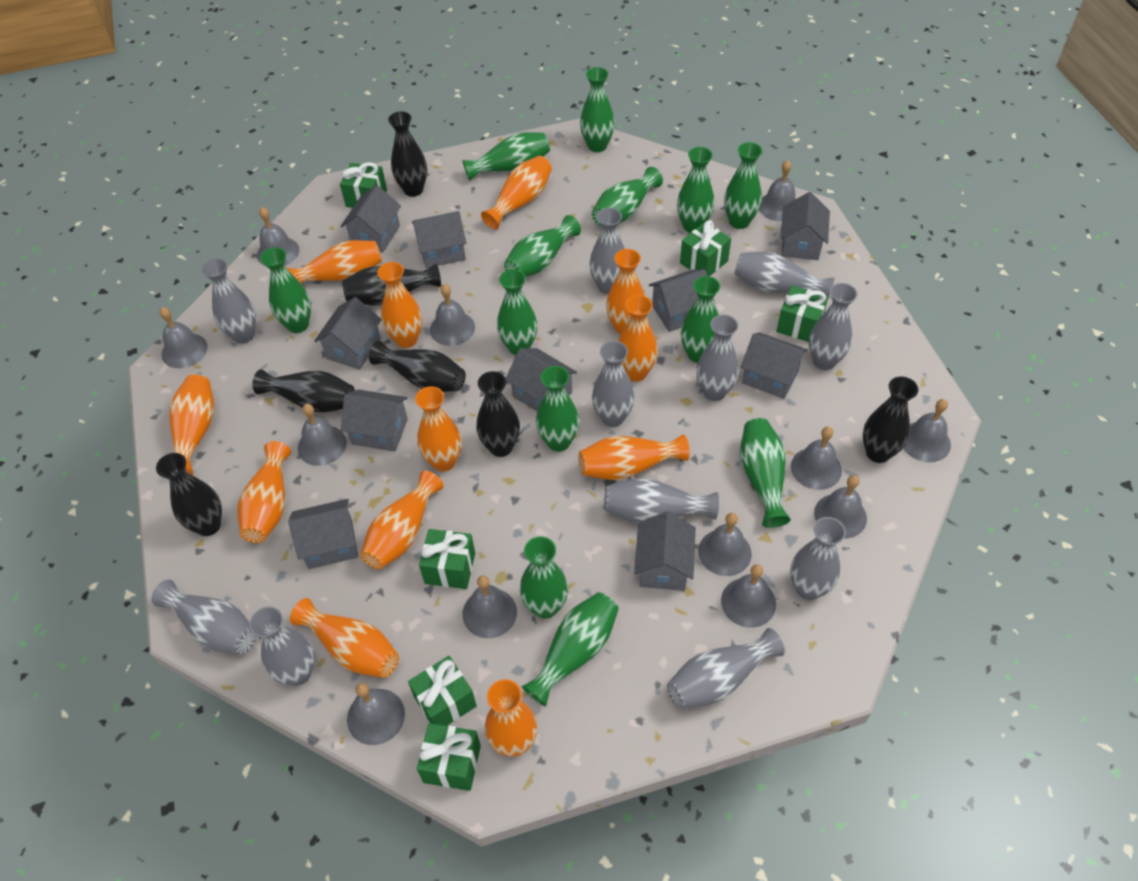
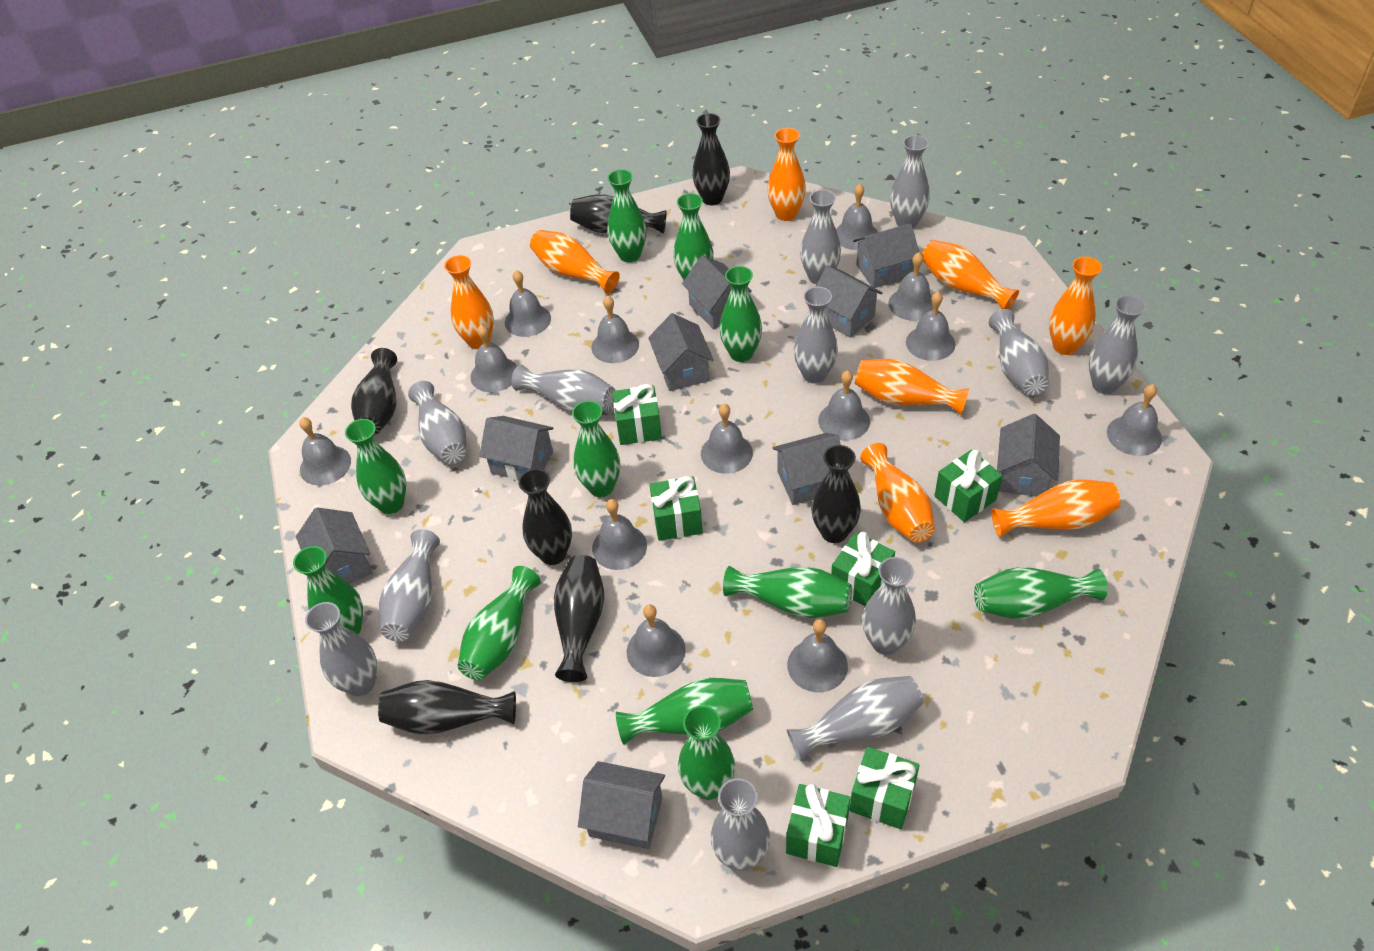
green vase: [260,247,311,333] [462,132,550,181] [497,269,538,355] [504,215,581,277] [520,536,568,619] [522,592,619,706] [536,366,579,452] [580,67,615,153] [592,167,663,226] [677,147,714,233] [681,276,720,363] [724,142,762,229] [740,418,791,528] = 13 -> [293,546,363,634] [345,419,406,514] [458,566,540,680] [572,401,620,497] [607,169,646,262] [616,678,753,745] [673,193,714,280] [678,705,735,800] [719,266,762,362] [723,566,852,618] [974,567,1108,619] = 11
grey bell: [159,307,208,368] [257,207,299,266] [298,404,347,466] [347,683,405,745] [430,284,475,346] [462,575,517,638] [698,513,752,576] [721,564,776,628] [759,160,795,221] [791,426,842,490] [814,475,867,539] [903,399,951,462] = 12 -> [299,417,351,486] [470,325,517,393] [505,270,551,337] [591,296,639,363] [592,499,647,570] [627,605,686,677] [701,404,753,474] [787,619,848,692] [818,370,870,441] [836,184,878,250] [888,252,933,321] [906,292,955,361] [1107,384,1162,456] = 13
grey house: [288,499,358,569] [314,297,382,370] [341,185,401,253] [341,389,408,452] [412,211,467,268] [506,348,577,411] [634,511,696,591] [649,269,714,332] [740,332,808,399] [780,192,830,260] = 10 -> [296,507,373,583] [479,416,554,481] [578,761,665,849] [648,313,714,391] [682,255,752,330] [773,433,841,505] [815,265,882,338] [853,223,919,288] [997,414,1060,497] = 9
grey vase: [151,580,257,654] [201,258,256,344] [249,607,315,686] [589,208,625,294] [592,341,635,427] [604,478,719,523] [667,628,785,709] [696,315,739,401] [734,252,834,298] [790,517,846,600] [809,283,857,370] = 11 -> [305,602,377,696] [379,529,440,642] [408,381,466,464] [511,365,615,412] [710,778,770,871] [787,676,924,761] [794,287,838,384] [800,190,841,284] [862,557,916,655] [890,135,930,228] [989,309,1049,395] [1089,295,1146,394] = 12
orange vase: [169,374,214,475] [237,441,291,543] [287,240,382,283] [290,598,399,678] [360,470,443,569] [377,262,422,348] [415,386,462,472] [481,156,552,229] [485,679,537,757] [579,434,690,480] [606,249,645,335] [618,295,658,382] = 12 -> [444,255,494,349] [530,230,620,294] [767,128,806,221] [854,359,969,415] [861,443,935,542] [922,240,1019,309] [992,479,1121,538] [1049,257,1102,355] = 8

